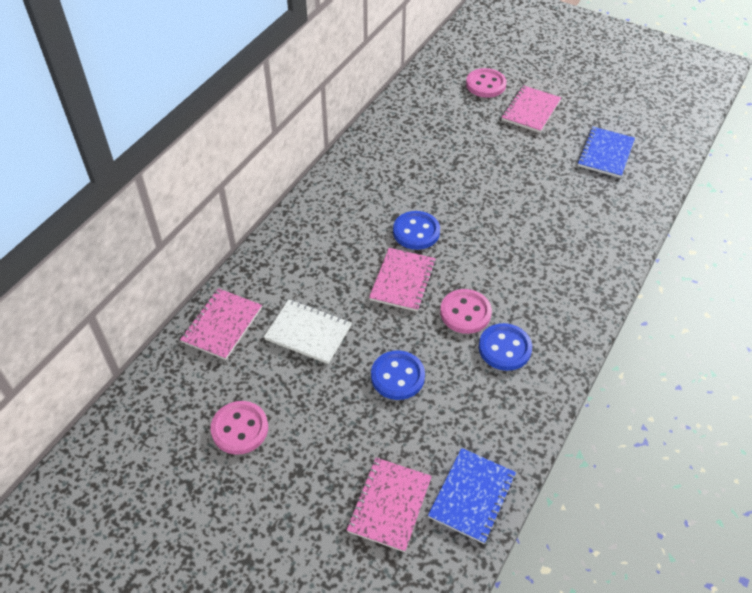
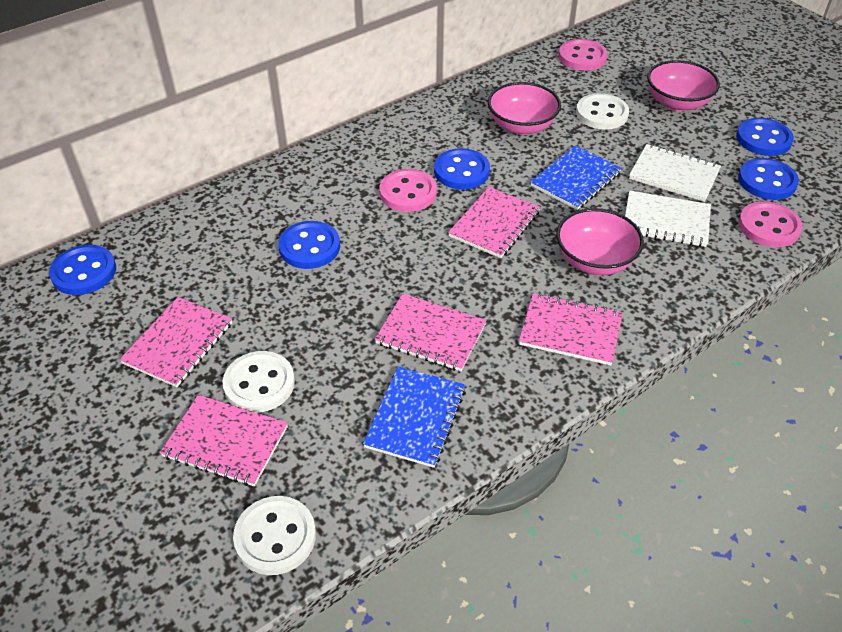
blue button: [371,350,425,400] [393,211,440,250] [479,323,532,371] = 3 -> [49,245,116,295] [278,221,340,269] [434,148,490,190] [736,118,794,156] [738,158,799,200] = 5
pink bowl: none = 0 -> [488,82,561,135] [556,208,644,275] [647,60,720,111] = 3
pink notebook: [180,288,262,360] [347,458,432,552] [369,248,436,312] [502,85,561,133] = 4 -> [119,297,232,387] [160,395,288,486] [375,294,486,371] [448,187,540,258] [519,293,623,366] = 5
white button: none = 0 -> [222,351,295,413] [233,496,316,575] [576,93,629,130] = 3
white notebook: [264,299,352,364] = 1 -> [625,191,711,247] [629,144,721,202] = 2

